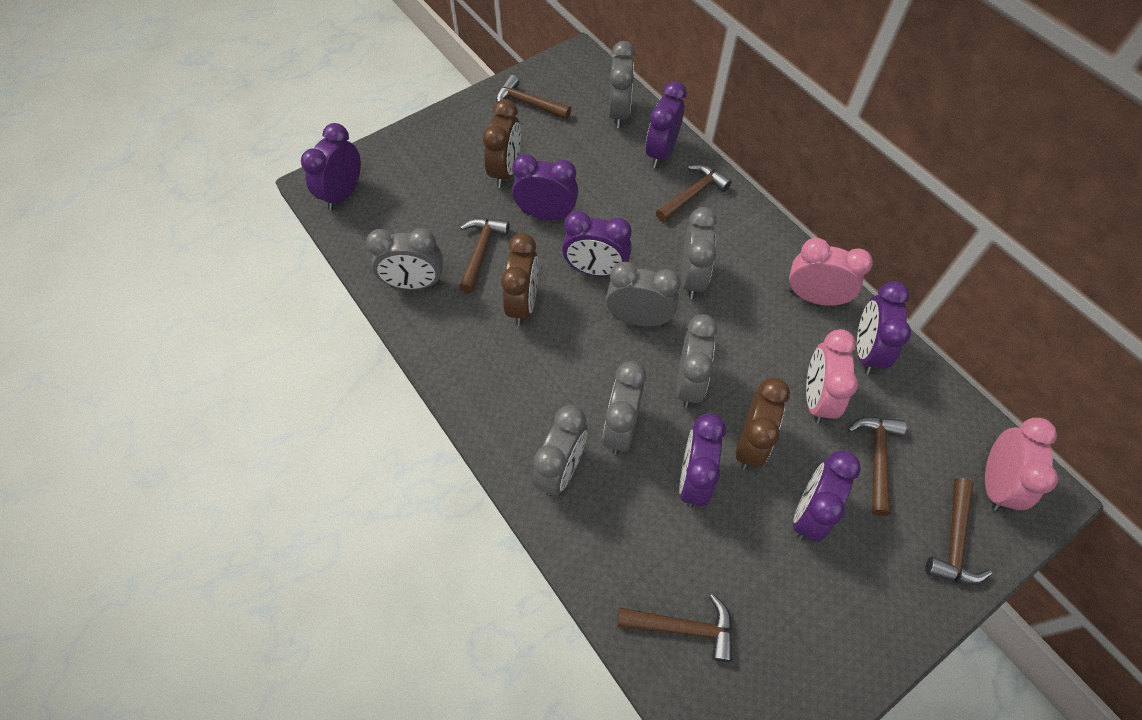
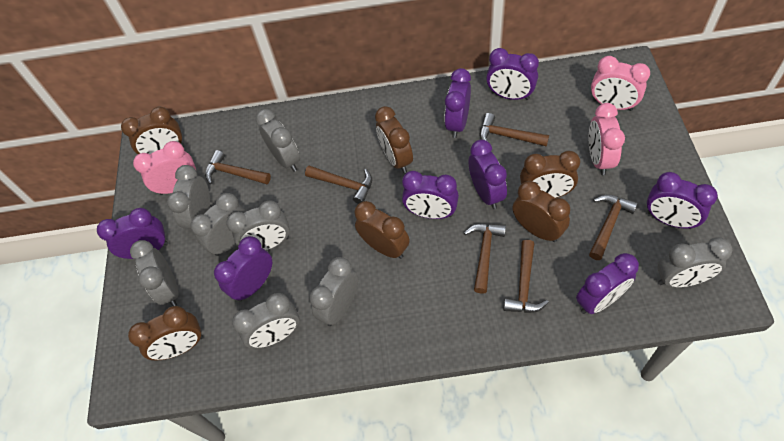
brown clock: [483,99,521,188] [501,233,538,326] [736,378,790,470] = 3 -> [121,106,184,154] [128,306,203,360] [355,201,410,259] [375,106,413,173] [513,181,570,242] [520,151,580,198] = 6
grey clock: [366,228,443,290] [533,405,588,496] [602,361,646,455] [606,262,680,327] [609,41,635,128] [676,314,718,408] [681,207,717,299] = 7 -> [130,240,179,306] [167,165,210,229] [190,193,246,256] [226,200,290,250] [232,293,299,349] [256,109,300,172] [309,257,358,326] [658,237,732,288] = 8
purple clock: [301,123,361,211] [512,154,578,220] [562,211,632,276] [646,81,686,168] [679,413,726,508] [793,450,861,542] [857,281,911,375] = 7 -> [97,208,168,259] [214,236,272,302] [402,171,459,219] [444,68,471,138] [468,140,507,209] [486,48,539,100] [576,253,639,314] [647,172,718,229] = 8

